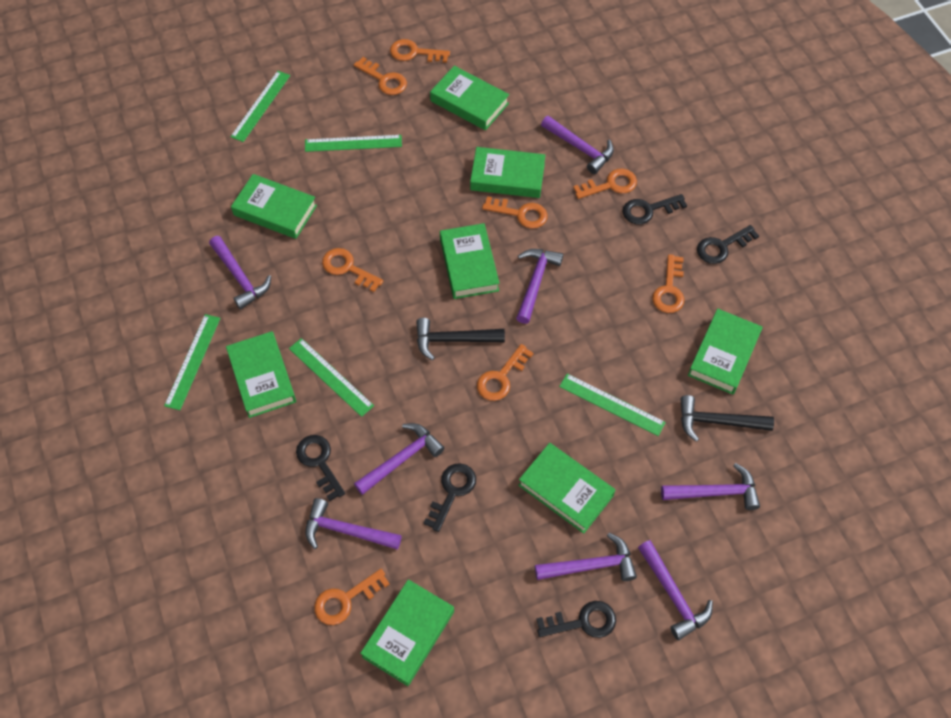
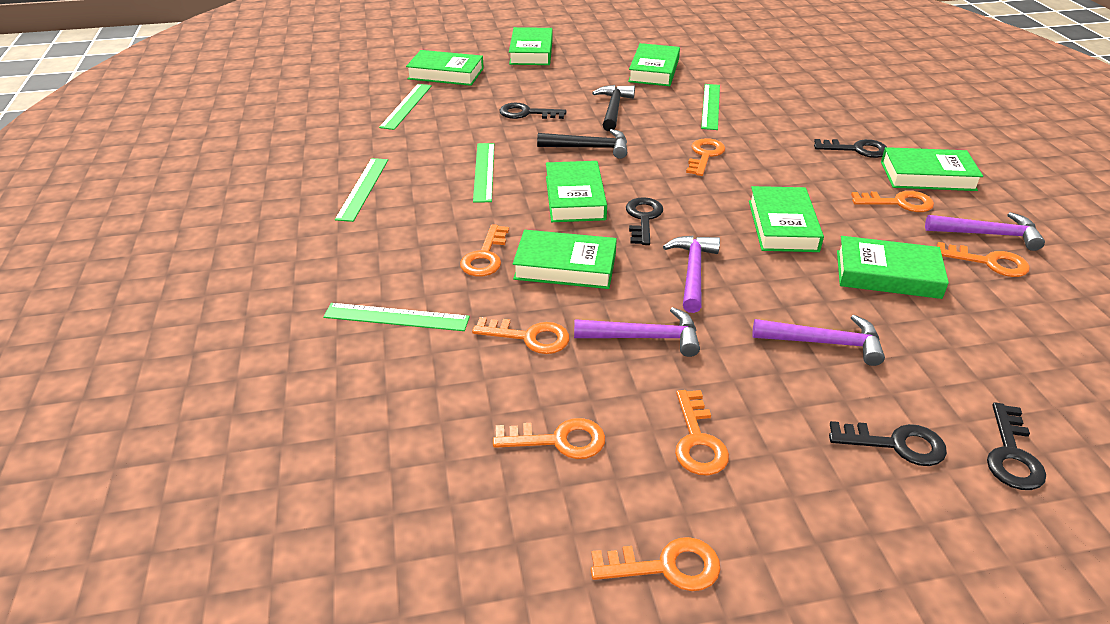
purple hammer: [209,236,271,309] [305,498,402,550] [354,423,445,495] [516,249,563,324] [535,533,637,581] [541,116,614,174] [638,540,713,640] [661,463,760,510] = 8 -> [574,307,700,357] [663,236,720,313] [752,315,885,366] [925,212,1045,251] = 4

